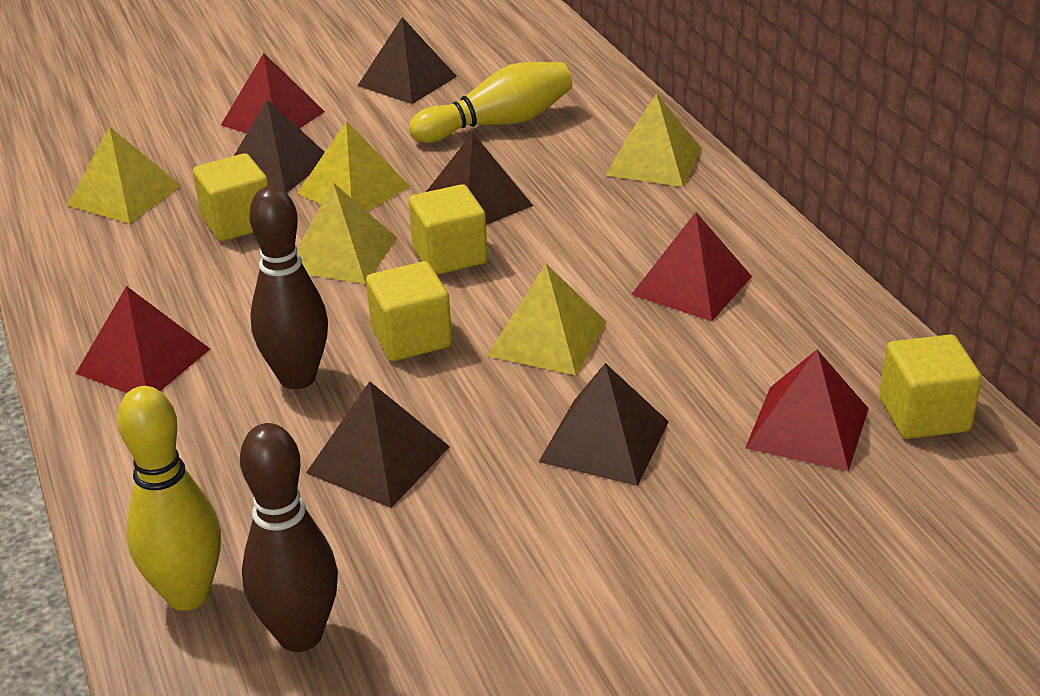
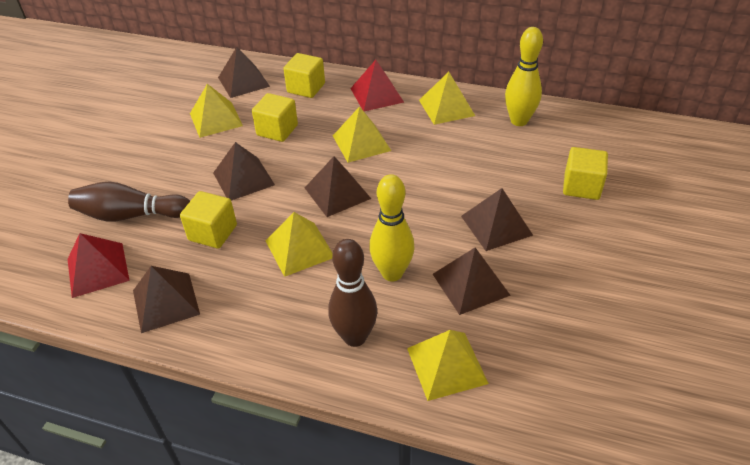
brown pyramid: [234,99,325,193] [306,381,450,508] [358,17,457,104] [426,133,533,225] [539,363,669,486] = 5 -> [133,266,200,333] [213,142,275,201] [218,47,270,98] [305,156,371,217] [433,247,511,315] [461,188,533,251] = 6
red pyramid: [76,286,210,393] [221,53,325,133] [631,212,752,321] [745,350,869,471] = 4 -> [68,233,130,298] [350,60,404,111] = 2

